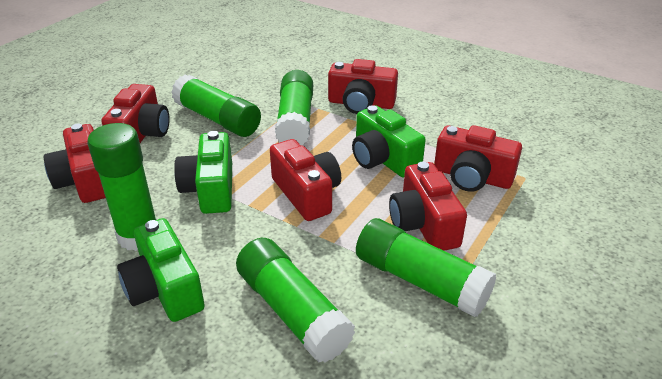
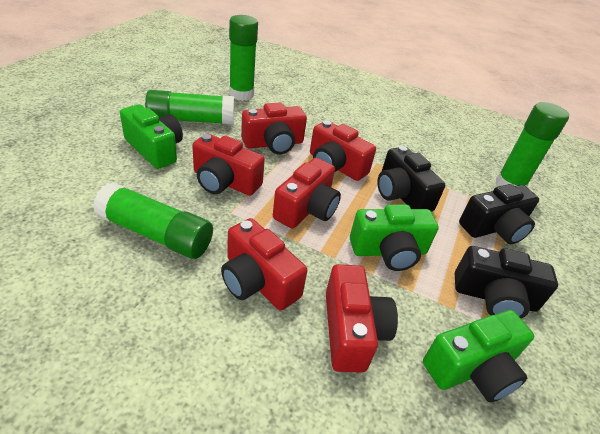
black camera: none = 0 -> [377,146,445,212] [455,246,558,319] [459,184,539,244] = 3
green glue stick: [87,123,157,251] [171,75,261,137] [236,238,355,362] [275,70,313,146] [356,218,497,317] = 5 -> [93,182,213,259] [145,90,234,125] [229,15,258,101] [495,102,569,187] = 4

